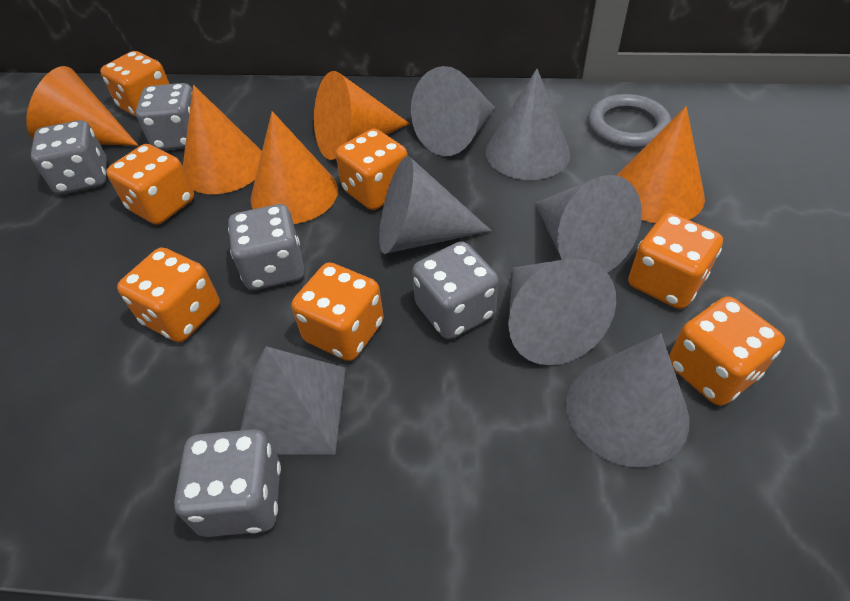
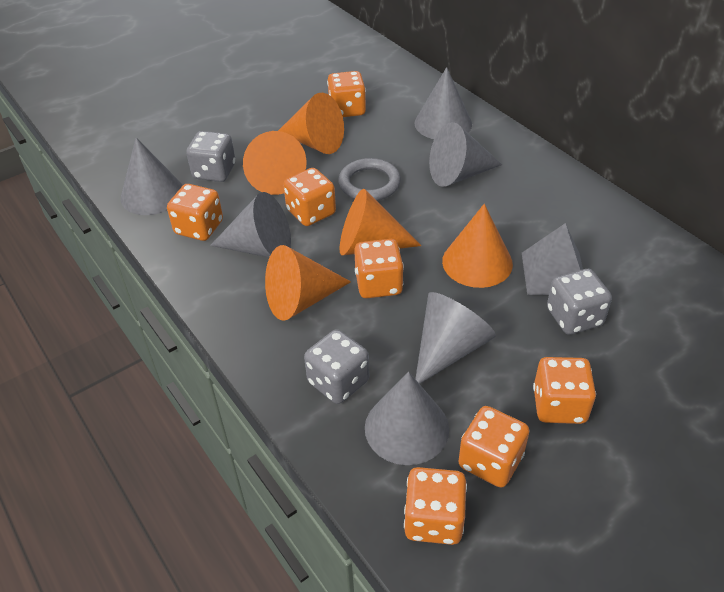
grey dice: [31,120,107,195] [136,83,192,150] [174,429,281,537] [228,204,304,290] [412,241,499,339] = 5 -> [186,131,236,182] [304,329,369,404] [547,269,612,335] = 3

